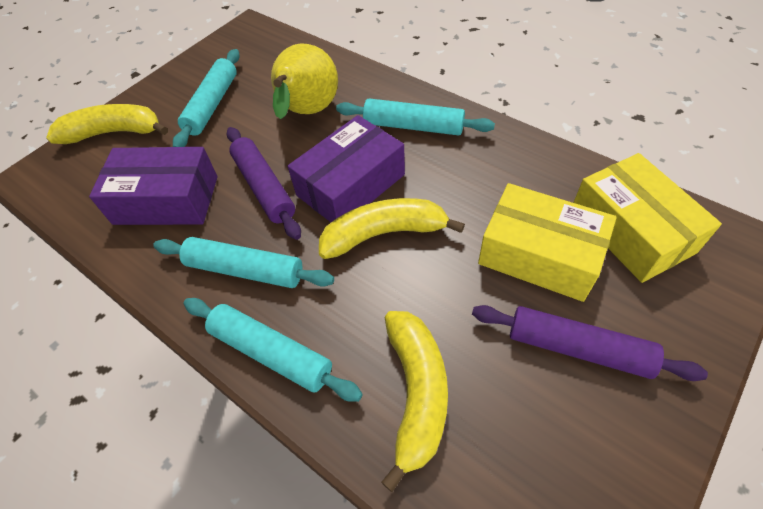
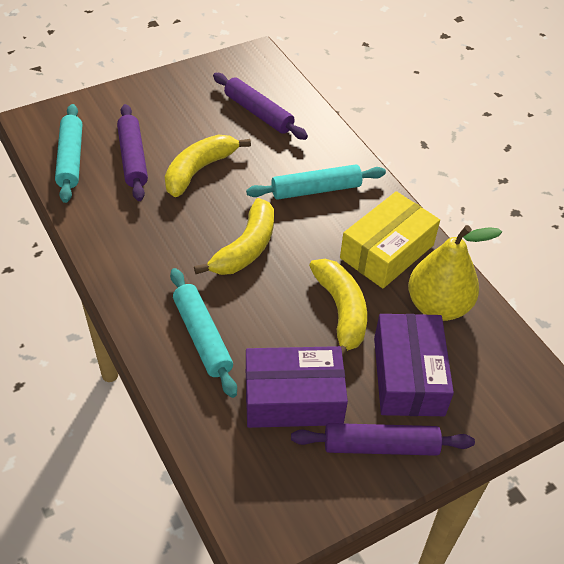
purple rolling pin: [227,127,301,240] [472,305,708,381] = 2 -> [117,104,148,201] [213,73,308,140] [291,423,475,456] = 3
turquoise rolling pin: [153,237,334,288] [173,49,240,147] [183,298,363,402] [336,98,495,136] = 4 -> [55,104,82,203] [170,268,237,398] [246,164,386,200] = 3
yellow box: [478,183,617,302] [573,153,722,283] = 2 -> [340,191,440,288] = 1

